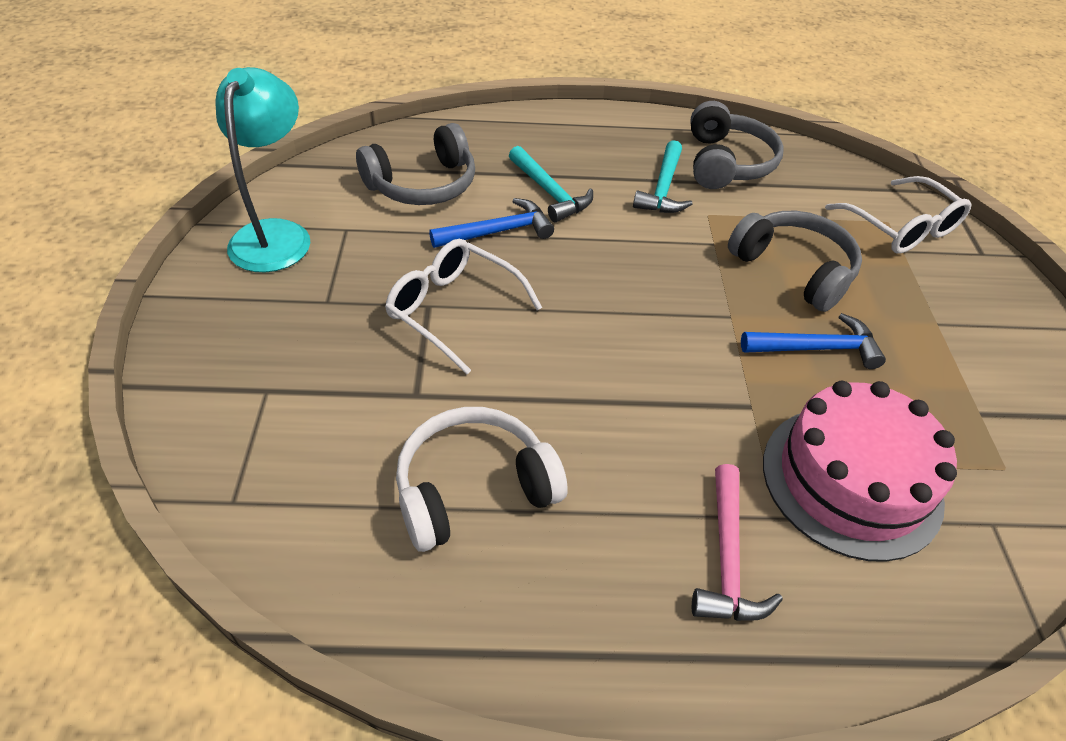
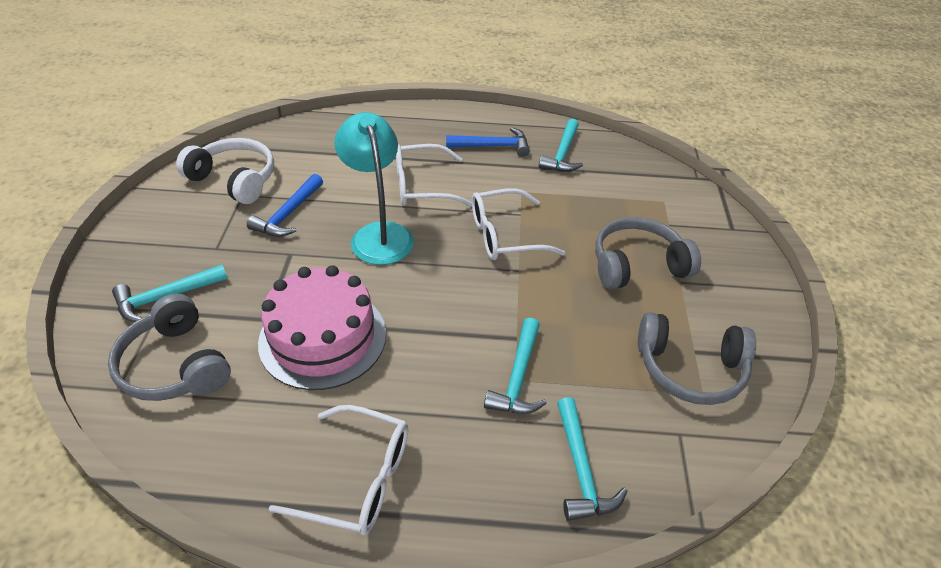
pink hammer: [692,464,783,621] = 1 -> none = 0
turquoise hammer: [509,146,593,222] [633,140,693,213] = 2 -> [112,265,228,322] [484,318,547,414] [539,119,583,172] [557,397,627,521] = 4
white glasses: [385,239,542,374] [825,176,971,254] = 2 -> [269,405,408,535] [396,144,472,207] [472,188,565,260] = 3

